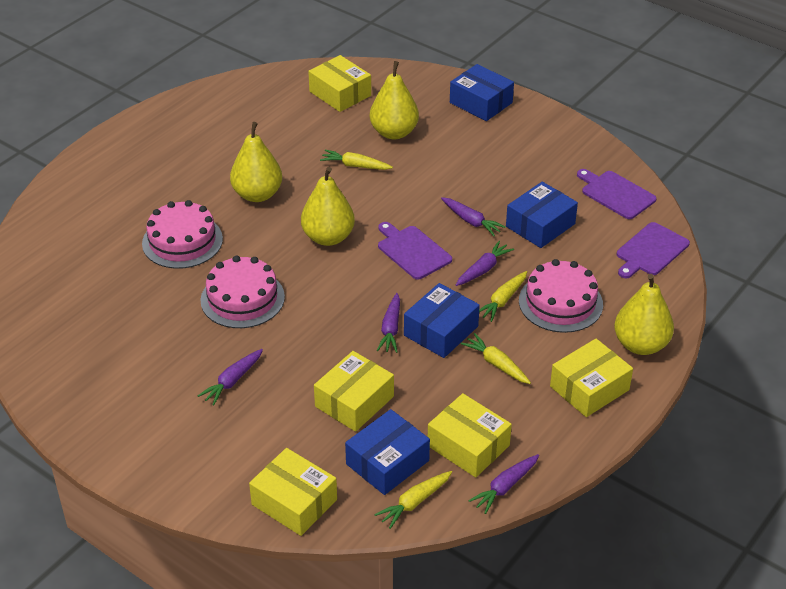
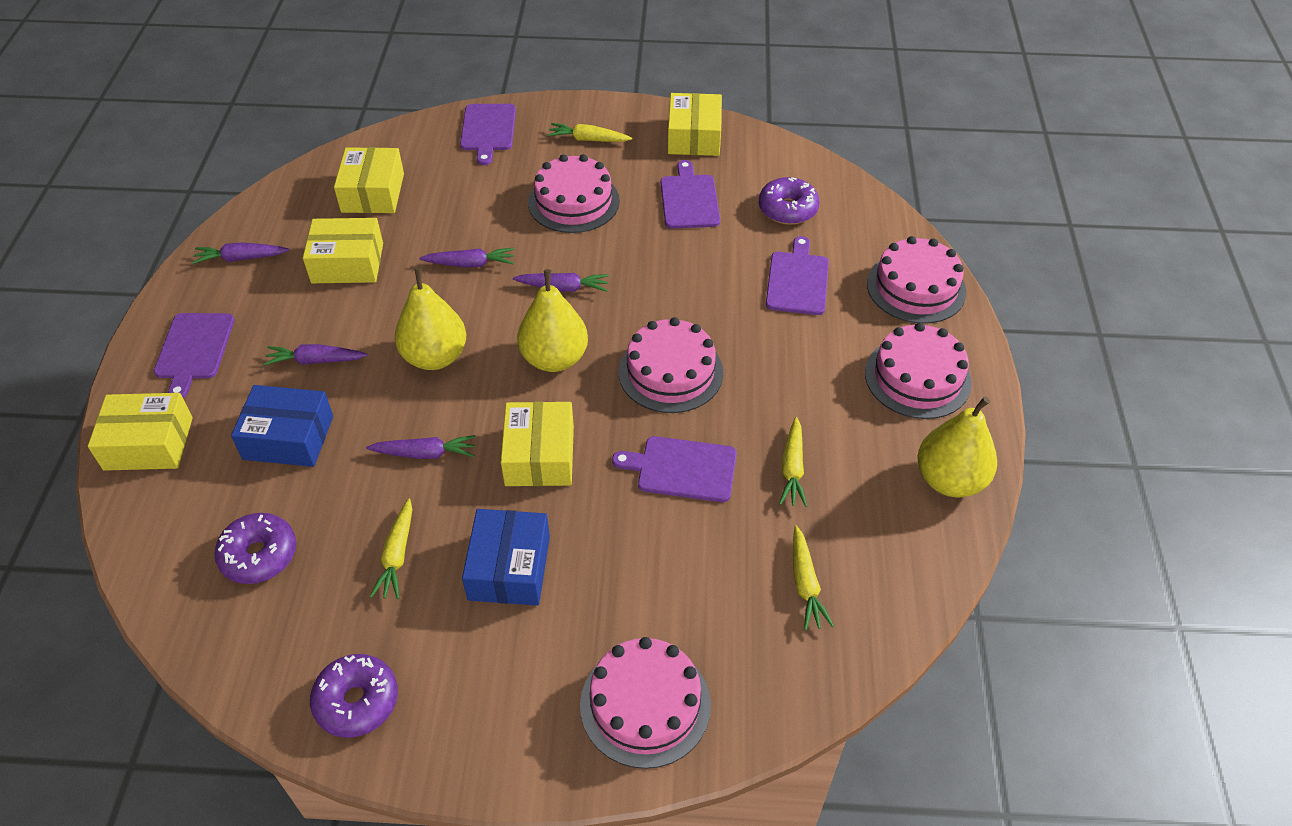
blue box: [345,409,430,495] [404,283,480,358] [450,64,514,121] [506,182,578,248] = 4 -> [231,385,333,467] [462,509,550,606] = 2
pink cake: [142,200,223,269] [200,256,285,328] [519,259,603,333] = 3 -> [528,154,620,233] [580,637,711,769] [619,317,723,413] [865,323,972,419] [867,236,966,324] = 5
purple cutting board: [378,222,452,280] [577,169,657,219] [617,222,690,278] = 3 -> [154,313,235,398] [460,104,516,165] [612,436,737,502] [661,160,720,229] [766,236,829,315] = 5
purple donut: none = 0 -> [214,513,296,584] [310,654,398,738] [759,177,820,225] = 3
yellow pear: [230,122,282,202] [301,167,355,246] [370,61,419,139] [614,274,674,355] = 4 -> [395,268,466,370] [517,269,588,372] [917,397,997,497] = 3

